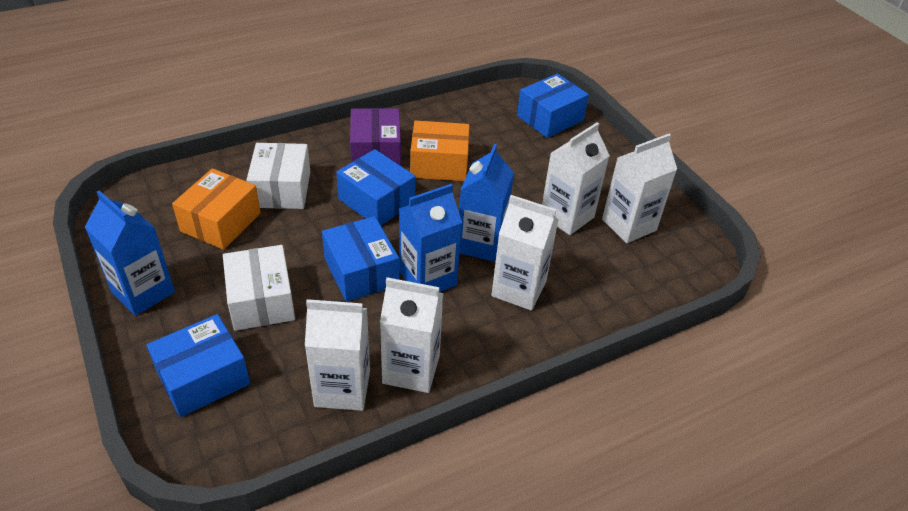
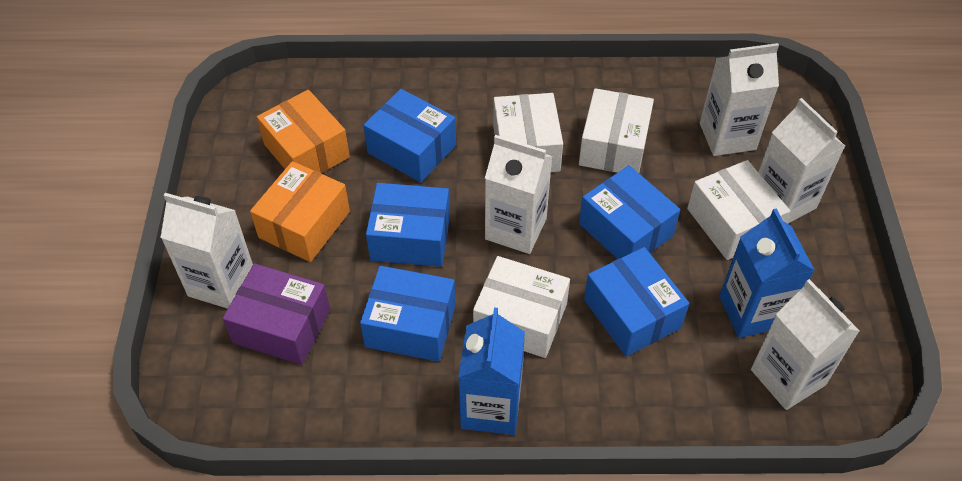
blue box: [147,314,250,417] [322,216,399,302] [336,149,416,225] [517,73,589,138] = 4 -> [360,266,456,362] [364,89,456,182] [366,183,450,267] [579,165,680,259] [584,247,689,357] = 5
blue carton: [85,190,175,316] [399,184,462,292] [459,144,514,262] = 3 -> [458,307,525,435] [719,208,815,338] = 2
white box: [223,245,295,331] [247,143,310,209] = 2 -> [473,256,570,358] [493,93,563,172] [579,88,654,173] [687,160,790,260] = 4

